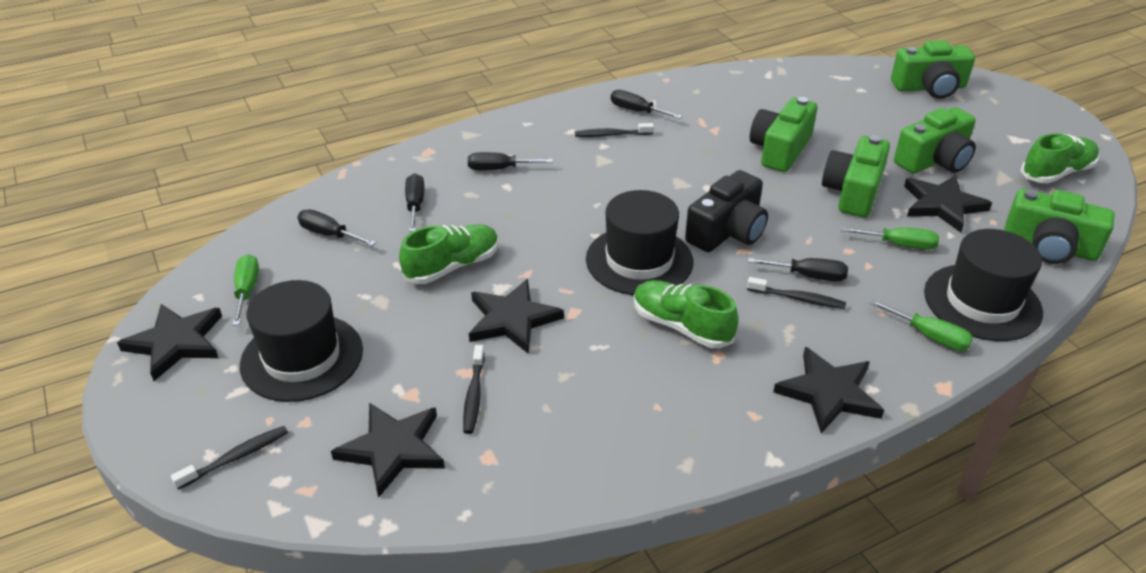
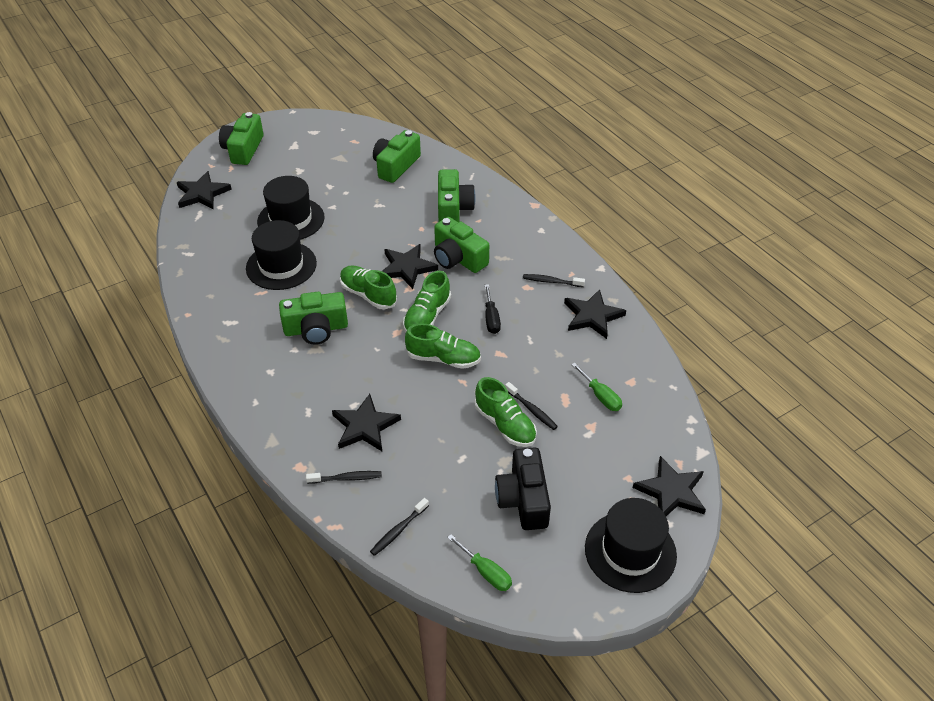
black screwdriver: [297,209,376,246] [405,173,425,232] [468,152,553,170] [611,90,682,119] [748,258,848,281] = 5 -> [485,284,501,334] = 1
green screwdriver: [232,254,259,326] [841,227,939,250] [869,299,973,351] = 3 -> [447,534,512,591] [571,363,622,411] = 2
green shoe: [399,224,499,284] [634,280,739,348] [1021,133,1099,183] = 3 -> [340,265,397,310] [403,271,451,332] [405,324,481,369] [475,377,537,447] = 4

